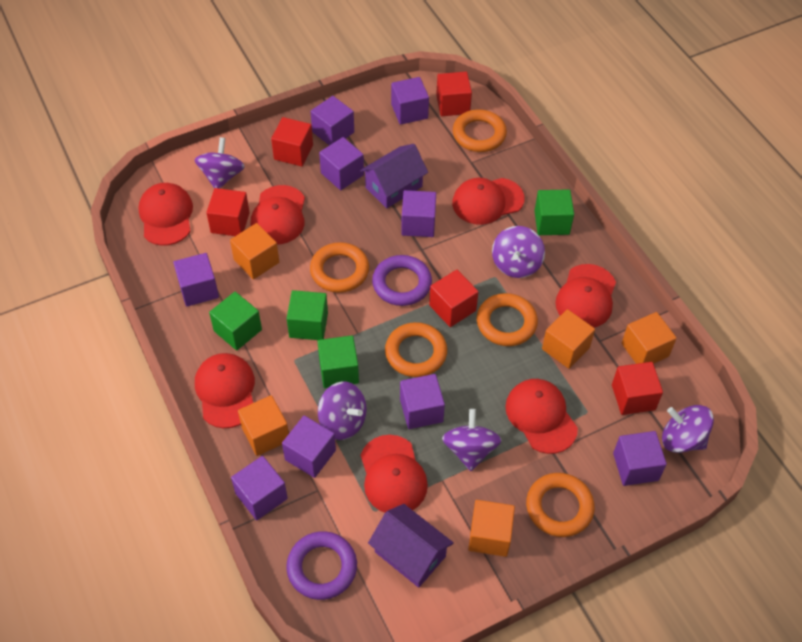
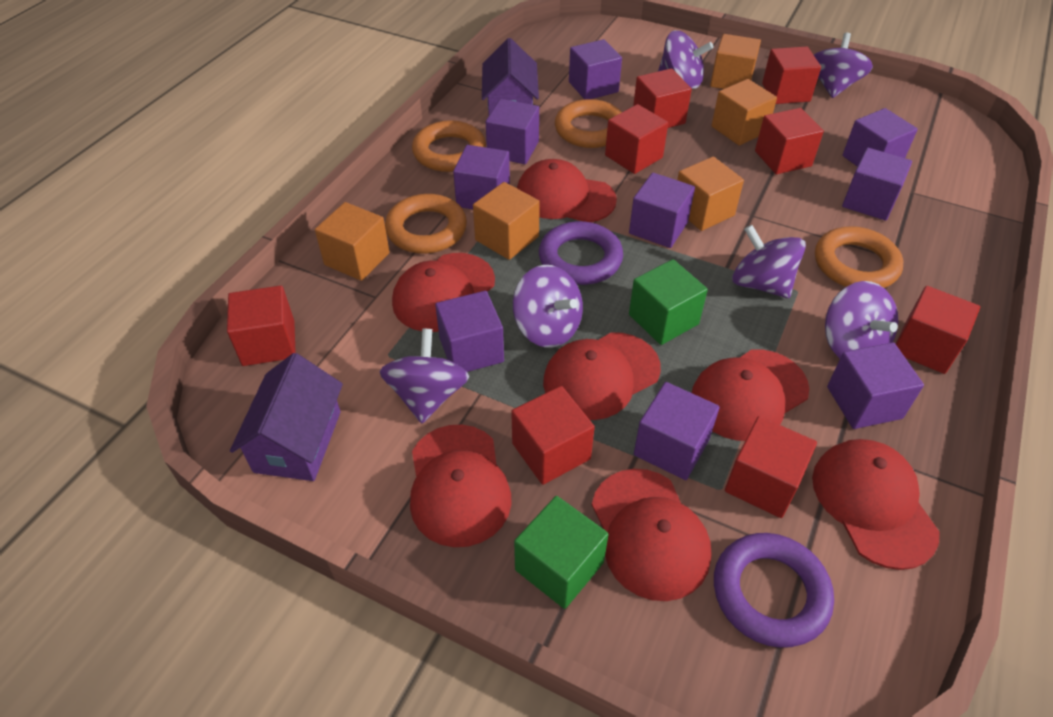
green cube: [209,292,262,350] [287,290,328,340] [317,335,359,388] [534,189,574,235] = 4 -> [514,496,609,609] [629,259,708,345] = 2
orange ring: [310,242,369,293] [385,322,447,377] [453,110,507,152] [477,293,538,346] [526,473,595,537] = 5 -> [385,194,467,254] [412,120,486,172] [555,99,622,148] [815,226,903,288] = 4
purple spinning top: [194,137,245,189] [318,382,367,440] [442,409,501,471] [492,226,545,278] [662,405,714,453] = 5 -> [379,328,469,423] [513,265,583,348] [658,30,713,89] [732,225,806,298] [814,33,873,98] [825,281,898,358] = 6
red cube: [206,188,250,236] [271,117,313,167] [429,270,478,327] [436,72,472,116] [612,362,663,415] = 5 -> [227,285,296,366] [511,386,595,485] [605,104,668,174] [633,69,692,128] [725,416,817,518] [755,108,824,174] [762,46,821,104] [896,286,980,374] = 8

